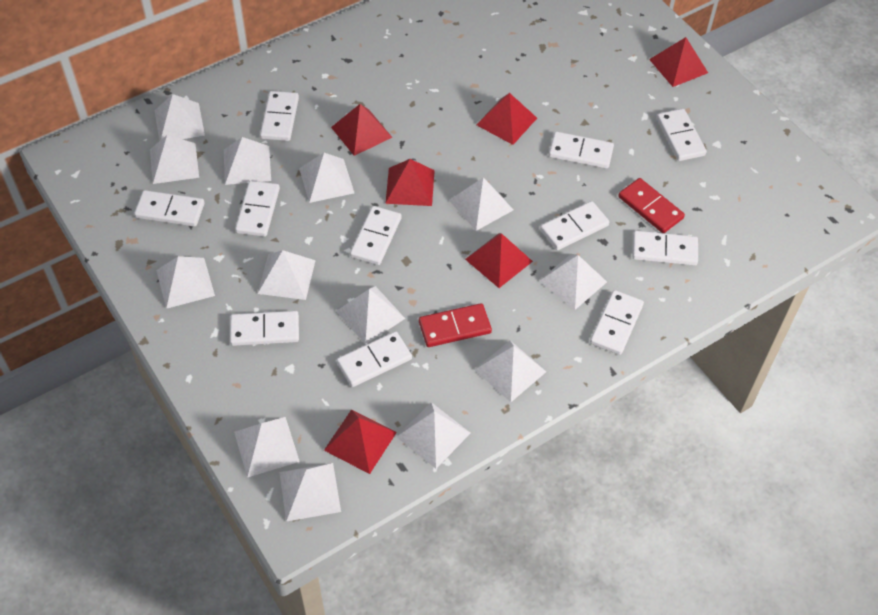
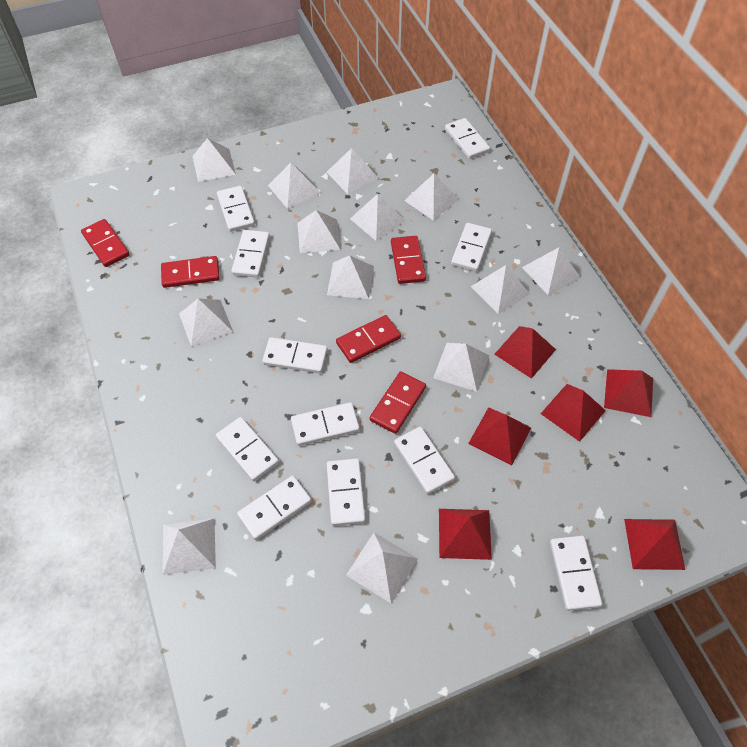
red domino: [419,303,492,347] [618,178,685,233] = 2 -> [81,219,130,267] [161,256,220,288] [336,315,401,363] [370,372,426,434] [391,236,426,284] = 5

